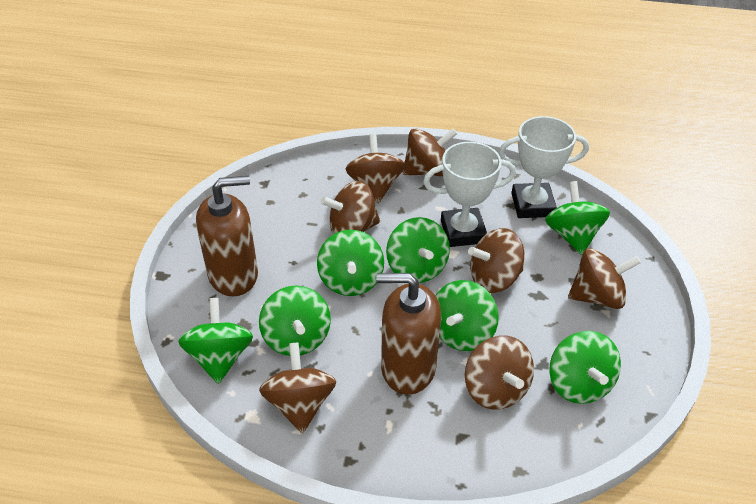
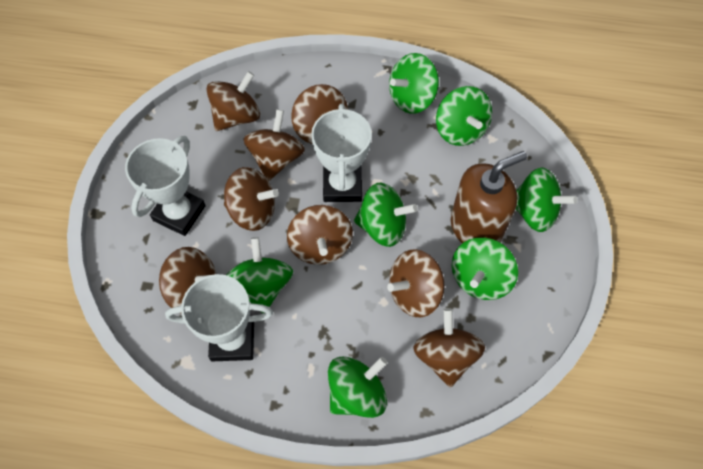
brown soap dispenser: [196,176,258,297] [376,273,441,395] = 2 -> [451,151,527,243] = 1
brown spinning top: [259,342,336,433] [321,181,380,234] [346,134,405,203] [402,128,457,176] [465,335,534,410] [468,228,524,293] [568,248,641,309] = 7 -> [159,247,216,308] [207,71,260,131] [224,167,279,231] [243,109,305,181] [287,205,353,265] [291,84,348,144] [387,249,444,317] [414,308,485,387] = 8
white trophy: [423,142,516,247] [499,116,589,218] = 2 -> [125,136,206,236] [165,274,273,361] [311,104,372,202] = 3

